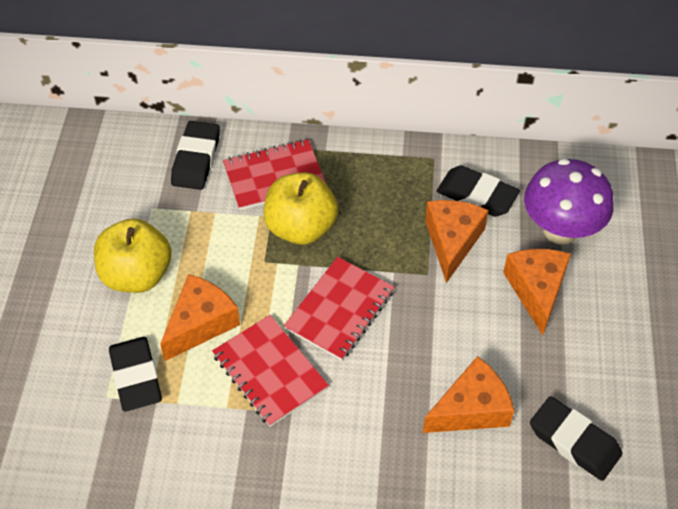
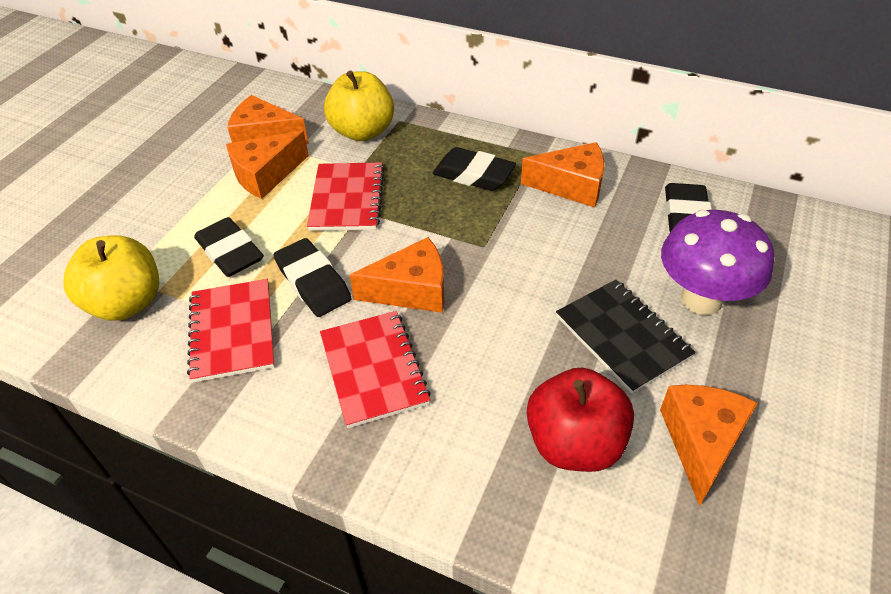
black notebook: none = 0 -> [556,280,696,394] = 1
orange cheese: [160,274,240,361] [423,356,515,433] [425,200,489,283] [503,249,571,335] = 4 -> [226,130,309,199] [227,95,309,144] [350,237,444,313] [521,142,605,208] [660,385,758,507] = 5
red apple: none = 0 -> [527,368,634,472] = 1

